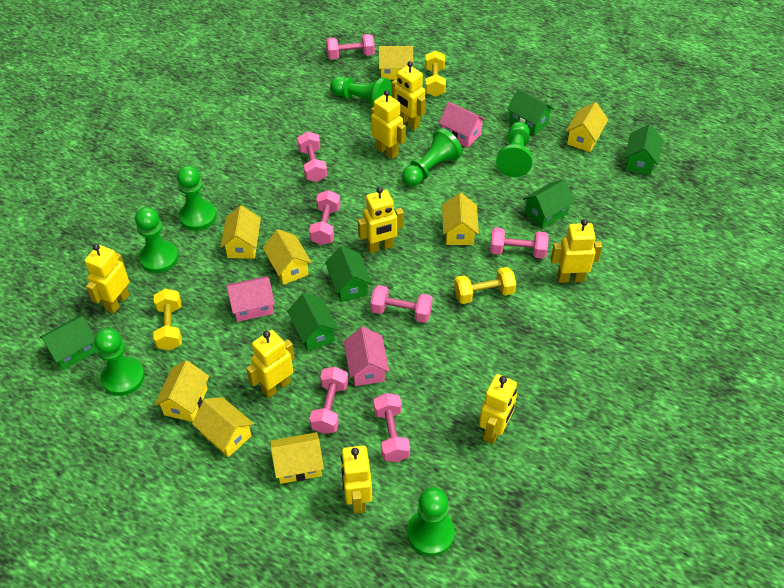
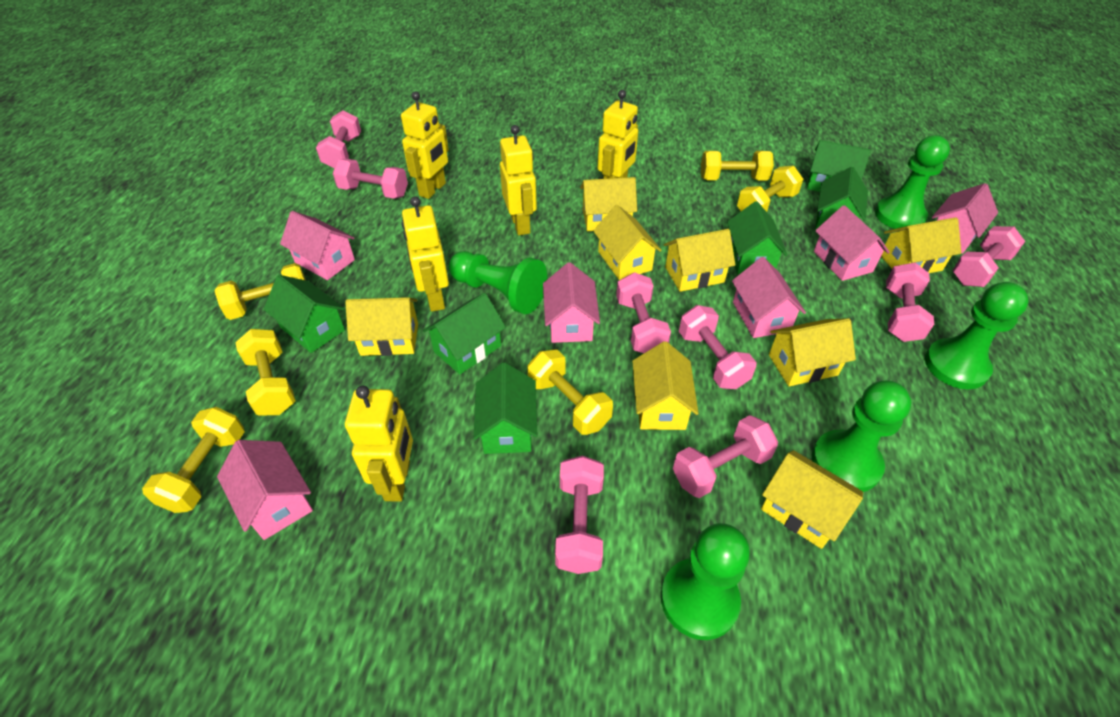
green pawn: [94,328,145,396] [135,207,179,273] [177,165,217,231] [330,76,391,107] [402,128,463,186] [407,487,455,556] [496,122,533,177] = 7 -> [449,251,547,314] [661,523,750,640] [812,381,911,492] [875,135,950,229] [925,282,1029,389] = 5
pink dumbbell: [297,131,327,182] [309,190,340,245] [310,367,348,434] [326,34,375,59] [370,285,433,323] [374,393,410,462] [490,228,549,259] = 7 -> [316,110,361,168] [333,159,408,199] [555,455,604,574] [616,273,671,353] [673,415,778,498] [679,305,757,389] [886,263,934,342] [952,226,1025,287] = 8
pink house: [226,276,275,322] [344,327,389,386] [439,102,486,148] = 3 -> [217,440,313,540] [280,211,355,280] [543,262,600,343] [732,257,806,338] [814,205,890,281] [932,183,998,254] = 6
yellow dumbbell: [154,289,182,350] [425,50,446,97] [454,267,516,304] = 3 -> [142,407,245,513] [214,263,306,320] [235,329,296,416] [527,350,613,435] [701,151,774,180] [737,166,803,212] = 6
yellow robot: [85,244,129,314] [246,330,295,398] [341,445,372,514] [358,187,404,253] [371,90,406,159] [391,61,426,130] [479,374,517,444] [551,219,603,283] = 8 -> [345,386,413,502] [401,91,449,199] [402,197,449,312] [500,125,537,235] [597,90,638,179] = 5

